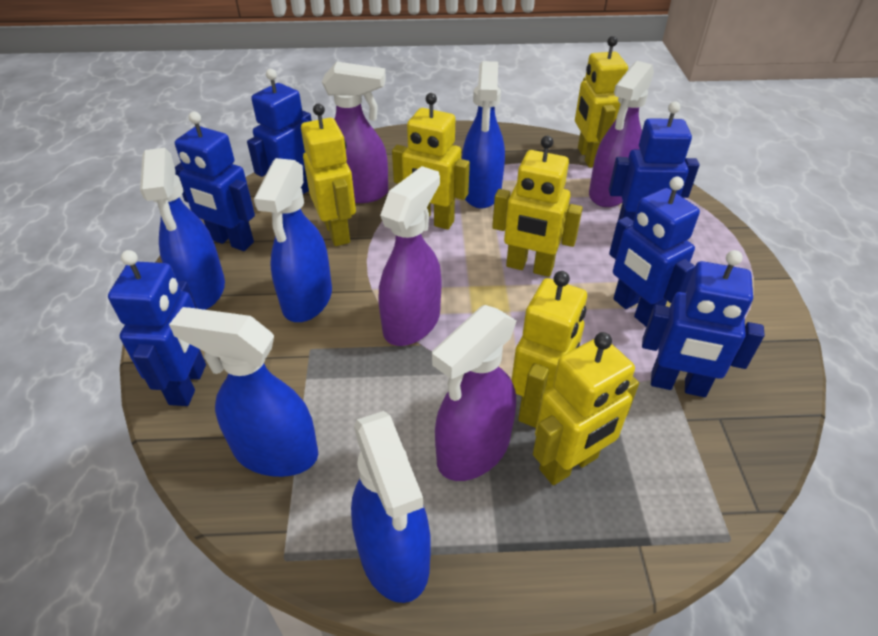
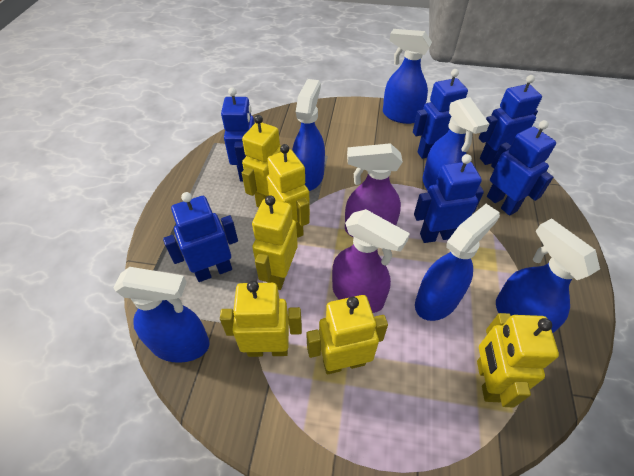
blue spray bottle: [140,148,225,310] [169,307,318,477] [254,158,332,322] [351,411,431,603] [462,61,505,208] = 5 -> [114,267,210,363] [292,79,325,191] [383,29,432,124] [415,204,500,321] [423,97,489,191] [496,218,600,333] = 6
purple spray bottle: [322,62,388,203] [379,166,442,346] [432,305,516,481] [589,61,654,207] = 4 -> [332,209,410,313] [345,143,403,237] = 2

